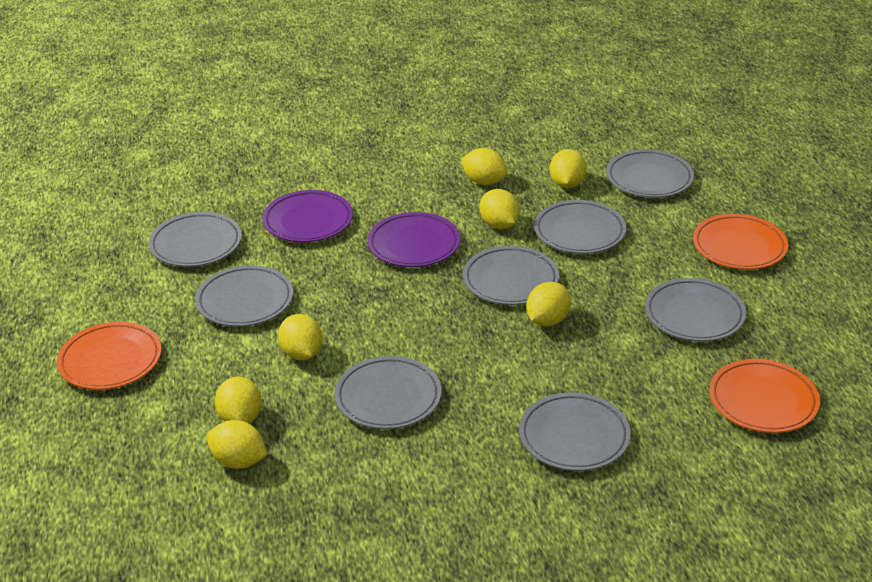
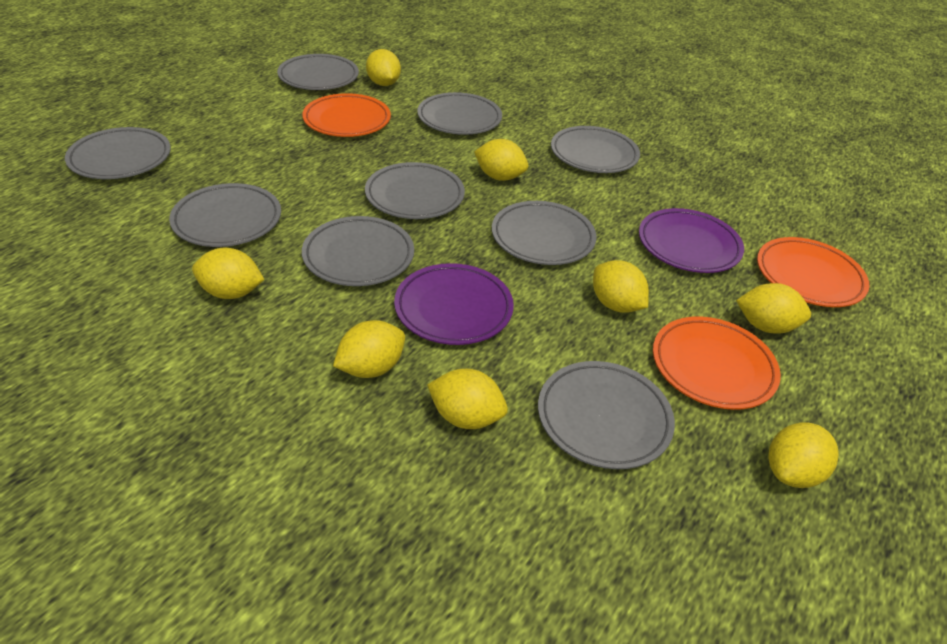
grey plate: [149,212,242,267] [195,265,293,327] [335,356,442,429] [463,246,559,305] [519,393,631,471] [534,200,626,254] [606,149,694,198] [645,278,746,342] = 8 -> [65,127,171,179] [169,183,281,247] [277,54,359,90] [302,216,414,286] [365,162,465,219] [417,92,502,135] [492,201,597,265] [538,361,675,469] [551,126,640,173] = 9
yellow lemon: [207,420,267,469] [215,377,262,424] [278,314,323,360] [461,148,508,185] [480,189,520,229] [526,282,571,326] [550,149,587,188] = 7 -> [192,248,265,299] [333,320,405,378] [366,49,401,86] [427,369,508,429] [474,139,528,181] [593,260,649,313] [736,283,811,334] [768,422,839,488] = 8

